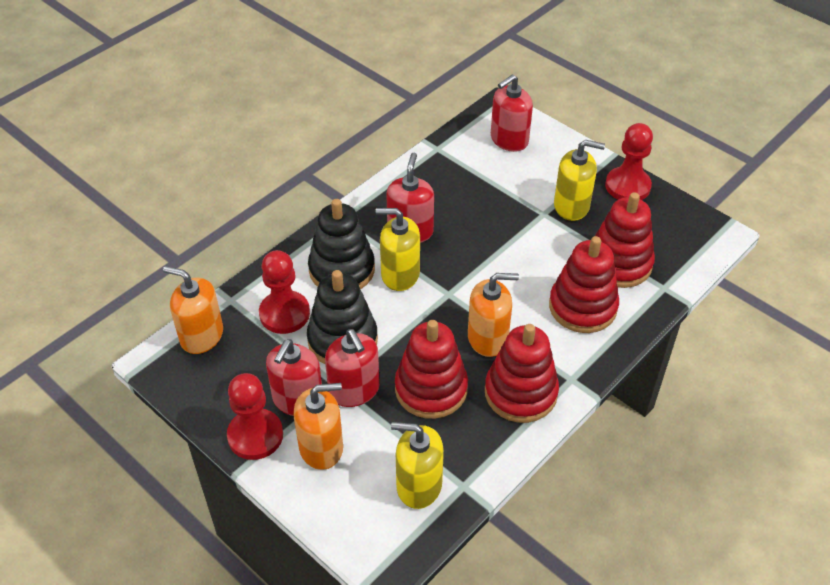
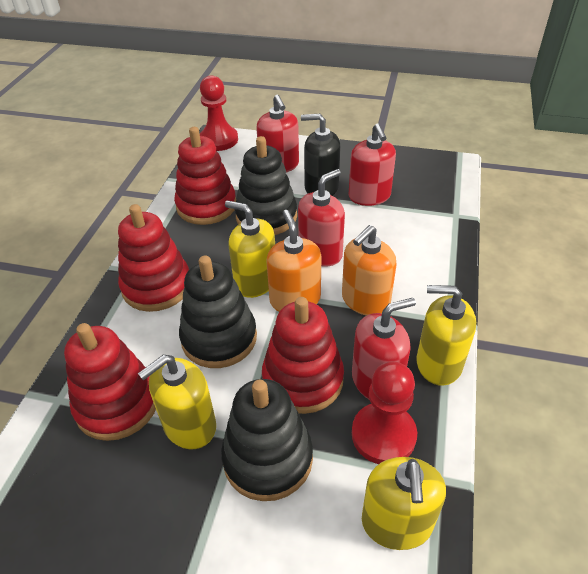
black soap dispenser: none = 0 -> [301,114,340,196] = 1
black stacking toy: [307,270,378,364] [308,199,375,289] = 2 -> [179,255,257,368] [221,379,313,501] [235,136,297,235] = 3
orange soap dispenser: [163,266,223,354] [294,383,343,470] [468,273,519,357] = 3 -> [266,210,322,312] [342,225,397,316] = 2
red pawn: [227,373,283,460] [259,250,310,334] [605,123,653,200] = 3 -> [200,75,238,151] [352,362,417,464] = 2
yellow soap dispenser: [375,208,420,291] [391,422,444,509] [554,140,605,221] = 3 -> [138,355,216,449] [225,200,275,298] [362,457,446,550] [417,285,476,386] = 4

